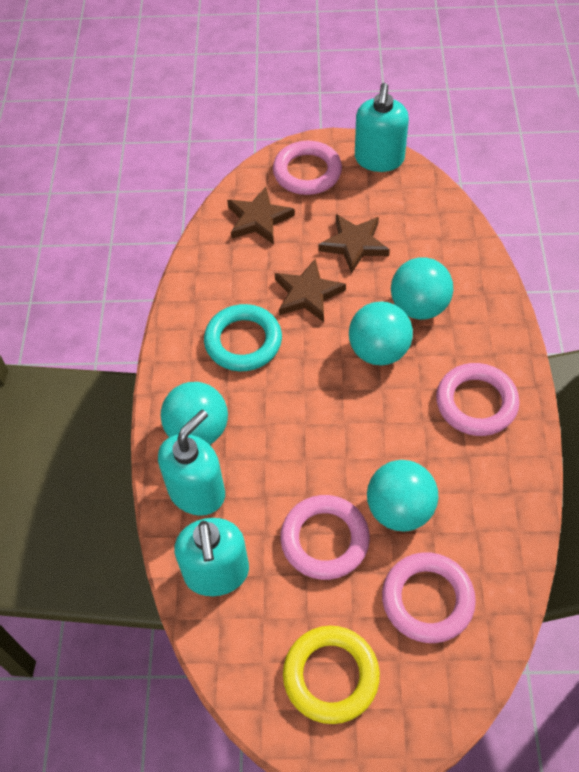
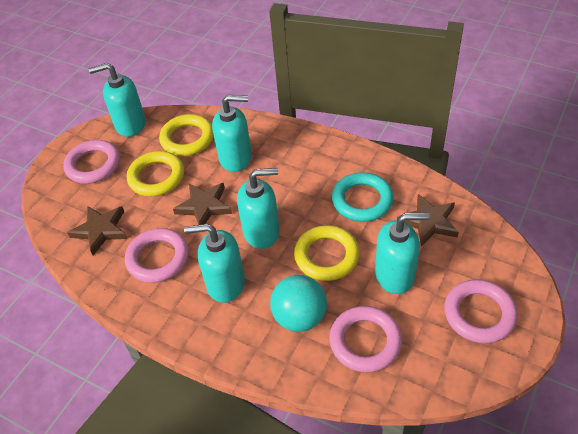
turquoise ball: [161,382,228,445] [349,301,413,365] [367,460,439,531] [391,257,453,320] = 4 -> [270,275,327,332] = 1
turquoise soap dispenser: [158,410,225,516] [174,518,249,596] [355,83,409,172] = 3 -> [89,63,146,137] [184,224,245,303] [212,95,252,172] [237,168,280,249] [375,213,430,294] = 5
yellow ring: [283,626,380,724] = 1 -> [127,151,184,197] [159,114,214,156] [294,225,360,281] = 3

